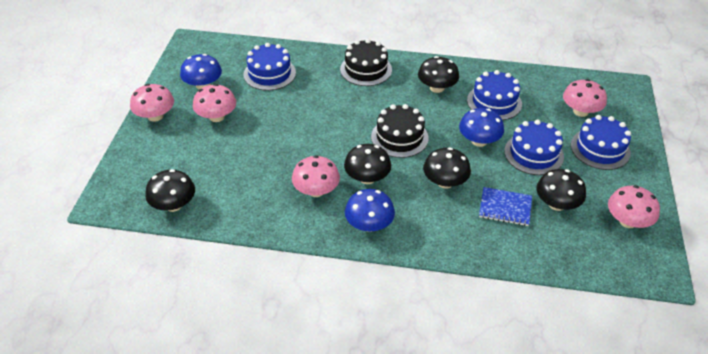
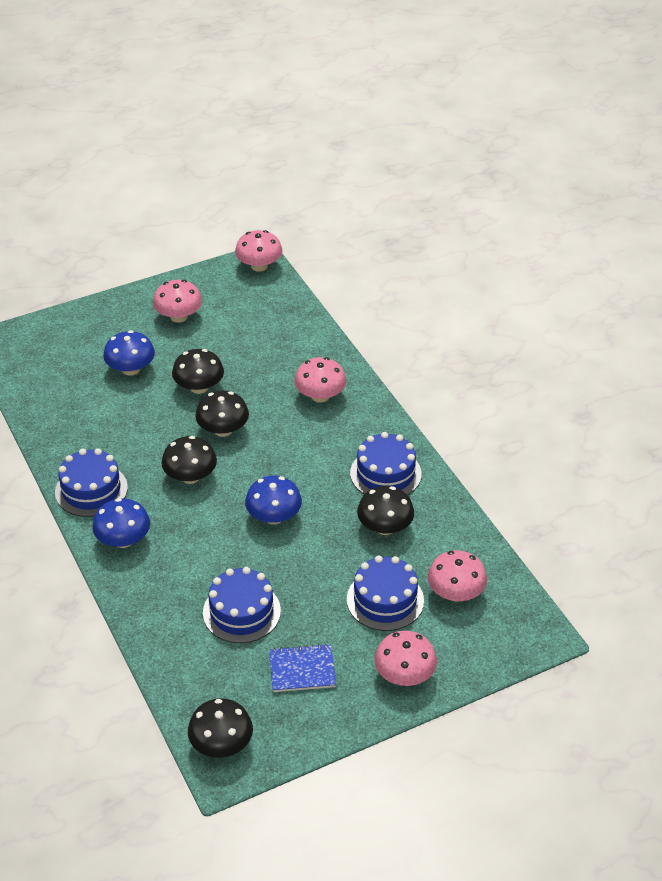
black cake: [340,39,392,86] [371,104,429,158] = 2 -> none = 0

